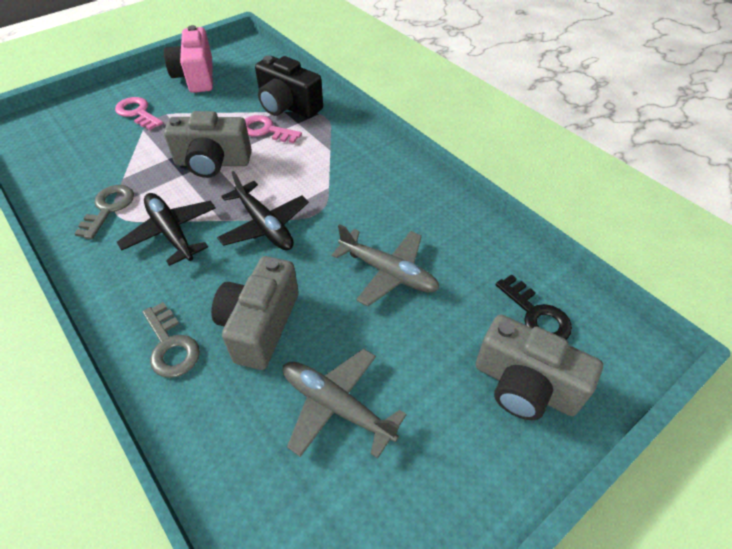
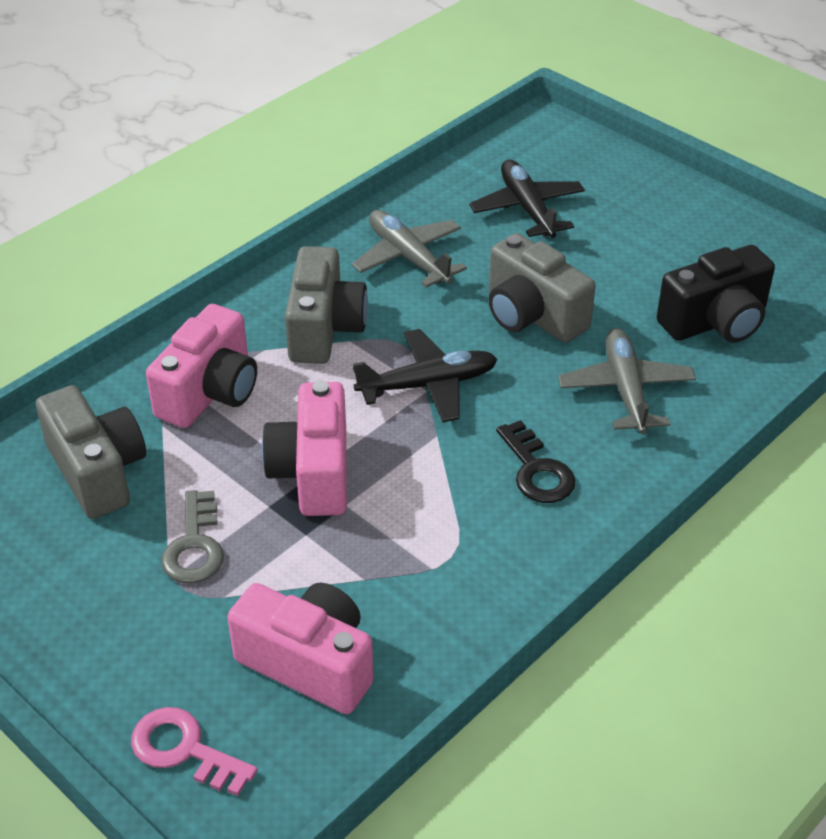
grey key: [74,185,134,240] [143,302,200,378] = 2 -> [161,490,224,583] = 1
pink camera: [164,25,213,93] = 1 -> [146,304,257,428] [227,583,374,714] [262,381,347,516] = 3
pink key: [115,97,163,130] [245,115,302,143] = 2 -> [131,707,258,796] = 1

